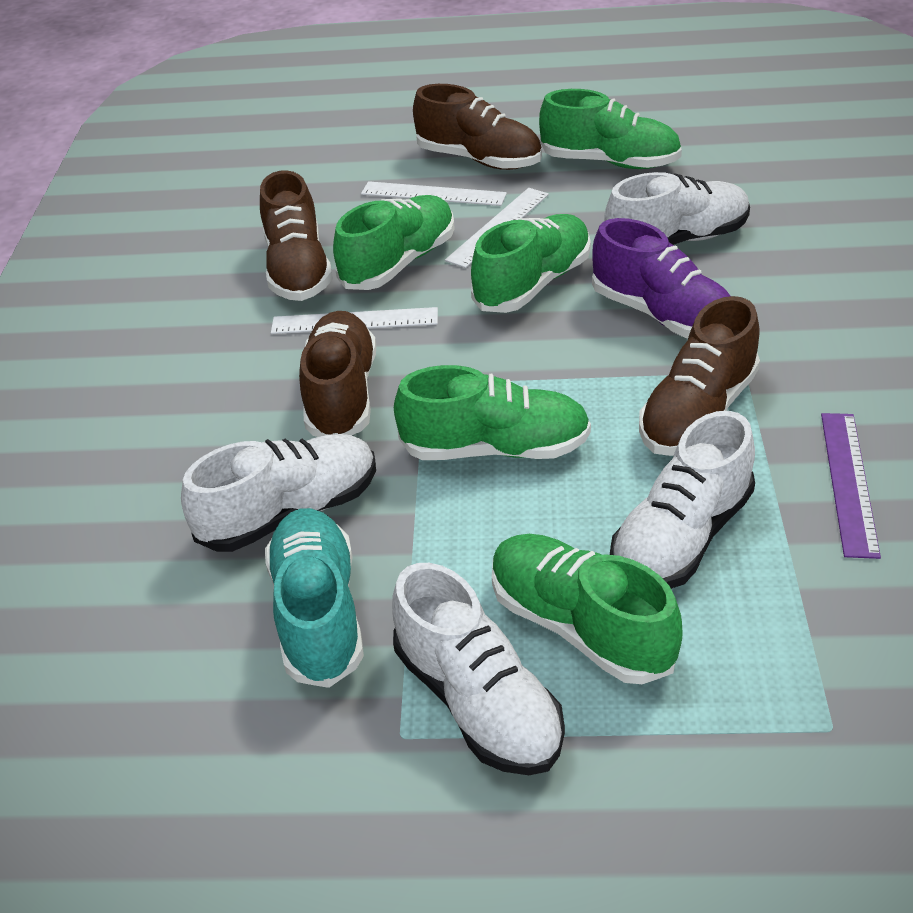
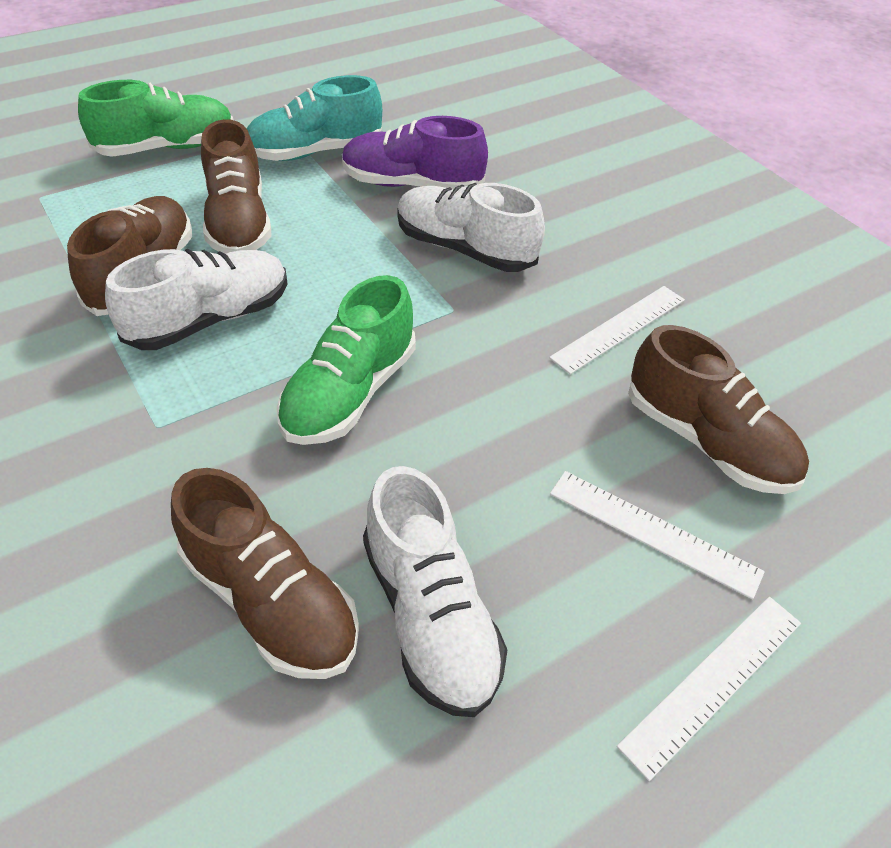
green shoe: [333,195,455,290] [394,365,591,460] [471,214,591,313] [492,534,683,684] [539,89,682,169] = 5 -> [78,80,233,157] [276,275,416,445] = 2
purple ruler: [821,413,881,559] = 1 -> none = 0
white shoe: [181,434,376,552] [392,563,565,775] [604,172,750,245] [610,411,755,589] = 4 -> [105,249,288,350] [363,466,507,717] [397,183,545,272] = 3

